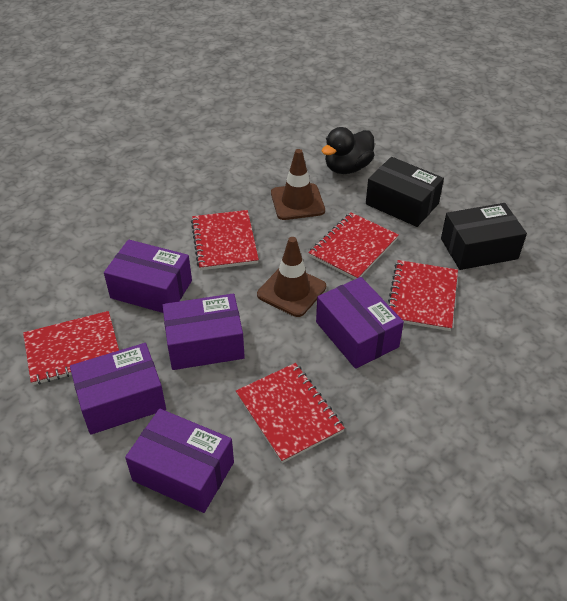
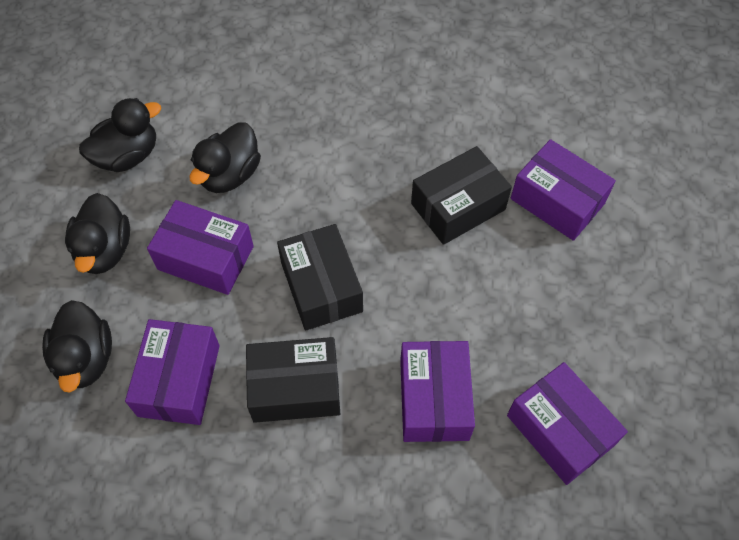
black box: [366,157,444,227] [441,203,527,270] = 2 -> [246,337,340,423] [277,224,363,331] [411,146,512,245] = 3
black duck: [322,127,375,174] = 1 -> [42,300,112,393] [65,193,130,274] [79,98,161,172] [190,122,261,193] = 4
brown traffic cone: [257,237,326,317] [271,149,325,220] = 2 -> none = 0
red notebook: [23,311,119,385] [191,210,259,270] [236,363,345,463] [308,212,399,279] [388,260,458,331] = 5 -> none = 0

